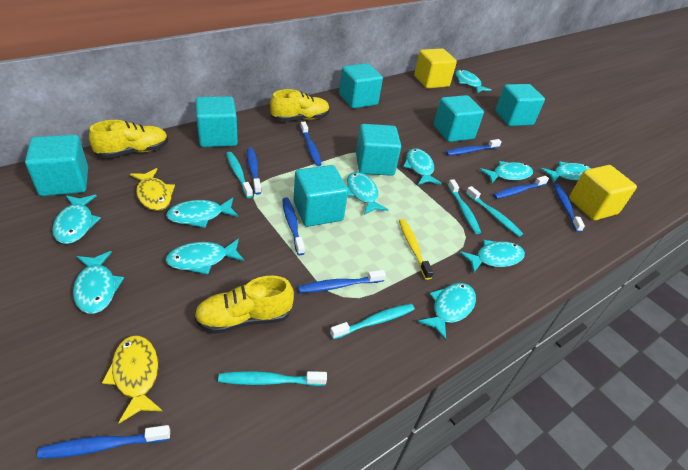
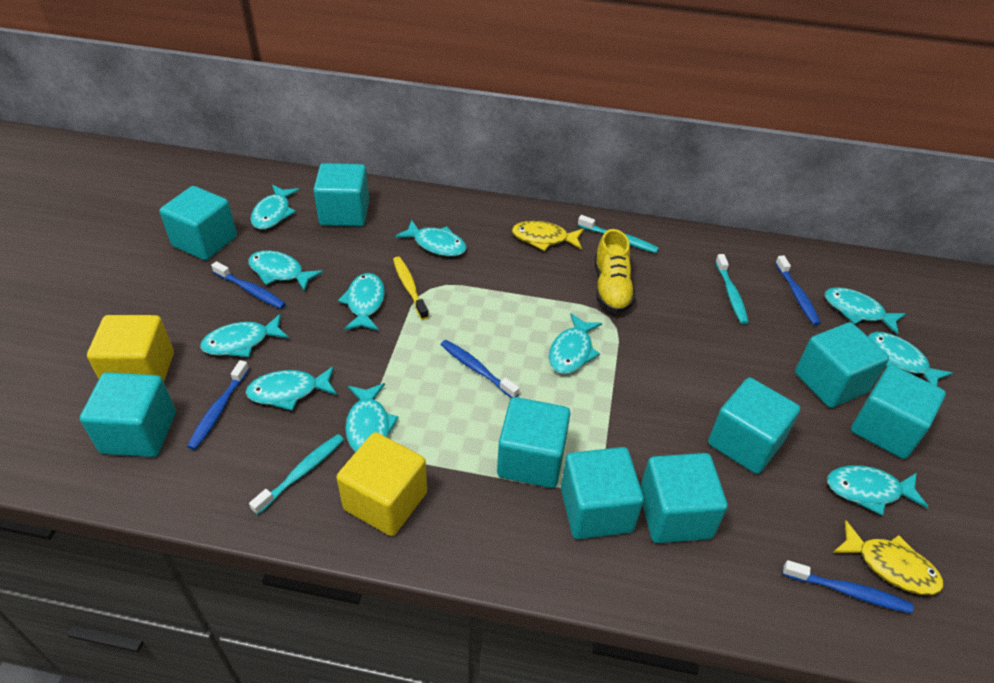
blue toothbrush: [37,425,170,459] [247,148,261,195] [282,197,305,255] [298,270,386,293] [300,122,322,166] [446,139,502,156] [493,176,549,199] [554,184,585,232] = 8 -> [187,360,249,450] [211,261,286,309] [441,340,519,398] [775,255,821,325] [782,560,913,613] = 5
turquoise cube: [25,135,88,196] [195,96,238,147] [293,165,348,227] [339,63,383,109] [356,124,401,176] [434,95,484,142] [495,84,545,126] = 7 -> [80,372,176,457] [159,186,237,260] [313,163,369,227] [497,397,571,488] [561,447,644,539] [640,453,728,543] [708,378,800,474] [795,322,889,408] [851,365,946,459] = 9
turquoise toothbrush: [218,371,327,386] [226,152,253,198] [330,304,415,339] [448,179,481,234] [466,186,523,237] = 5 -> [249,434,344,515] [578,215,659,253] [715,254,749,324] = 3
yellow shoe: [89,120,168,158] [194,276,294,334] [270,89,330,121] = 3 -> [595,229,636,313] = 1

